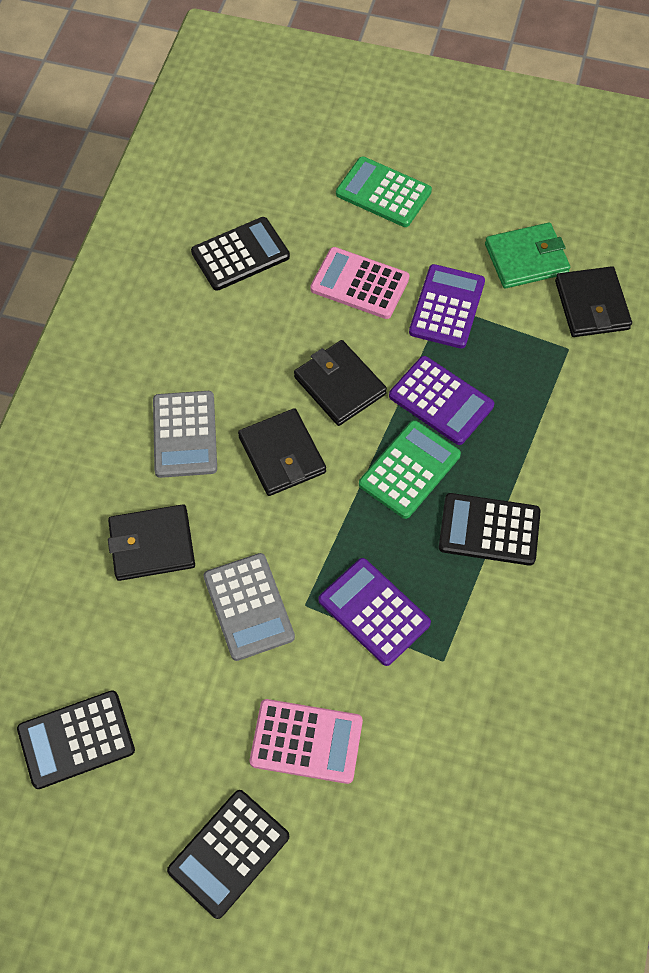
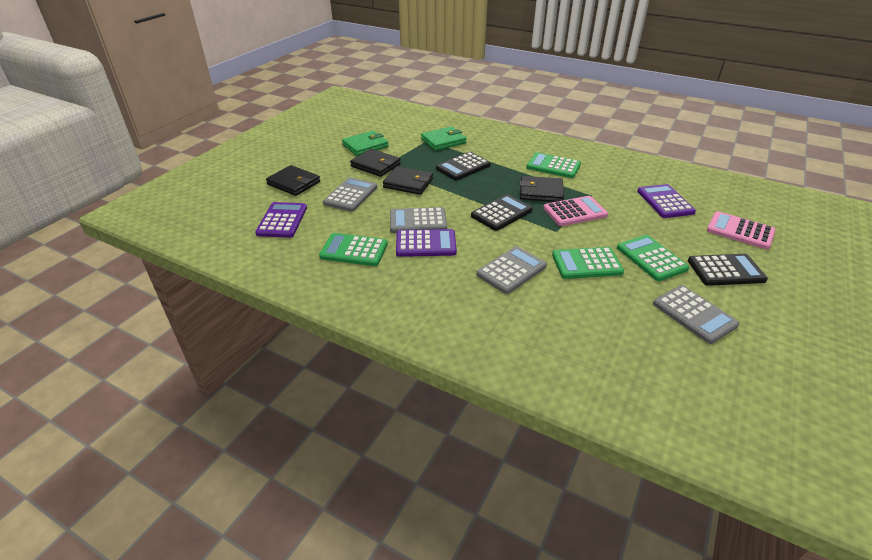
black calculator: [17,690,135,789] [167,790,289,919] [191,217,290,291] [439,493,541,566] = 4 -> [436,152,491,180] [471,194,533,231] [688,254,768,286] = 3
green calculator: [336,157,432,227] [359,420,461,519] = 2 -> [319,233,388,266] [526,152,581,178] [552,247,624,279] [617,235,689,281] = 4
green wallet: [485,223,571,288] = 1 -> [342,131,389,156] [421,127,467,151] = 2
grey calculator: [153,391,217,478] [204,553,295,661] = 2 -> [323,177,377,212] [390,207,447,233] [476,246,547,294] [653,285,740,344] = 4

